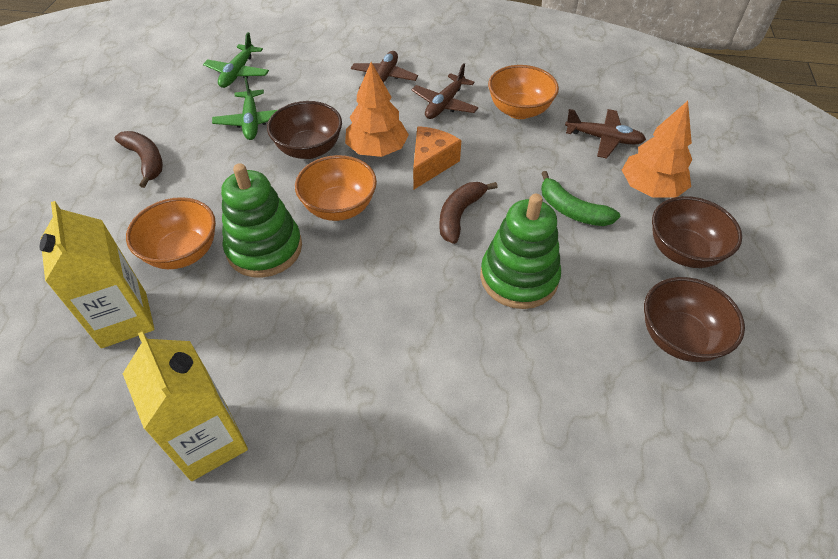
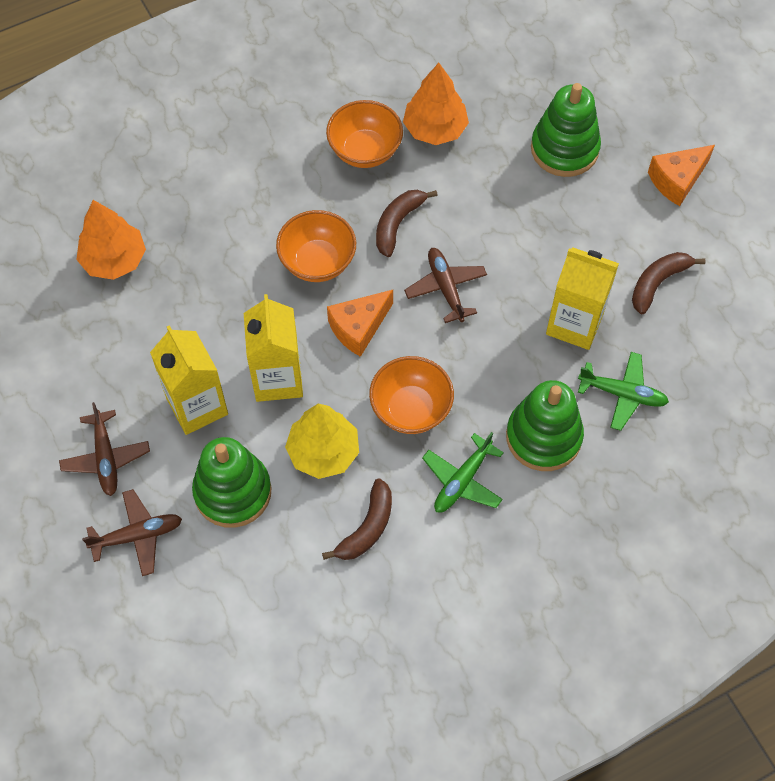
brown banana: [115,131,163,188] [439,182,498,244] = 2 -> [322,478,392,560] [376,190,438,257] [632,252,706,314] = 3
brown bowl: [267,101,342,159] [644,277,745,362] [652,196,742,268] = 3 -> none = 0
green banana: [541,171,620,226] = 1 -> none = 0
green stacking toy: [221,163,302,278] [480,194,561,309] = 2 -> [192,437,271,528] [506,380,584,471] [531,83,601,177] = 3
orange cheese: [413,126,461,190] = 1 -> [327,290,393,357] [648,145,715,206] = 2
yellow carton: [39,201,154,348] [123,332,248,481] = 2 -> [150,325,228,435] [244,294,303,402] [546,247,619,350] = 3
yellow tree: none = 0 -> [285,403,359,479] = 1

